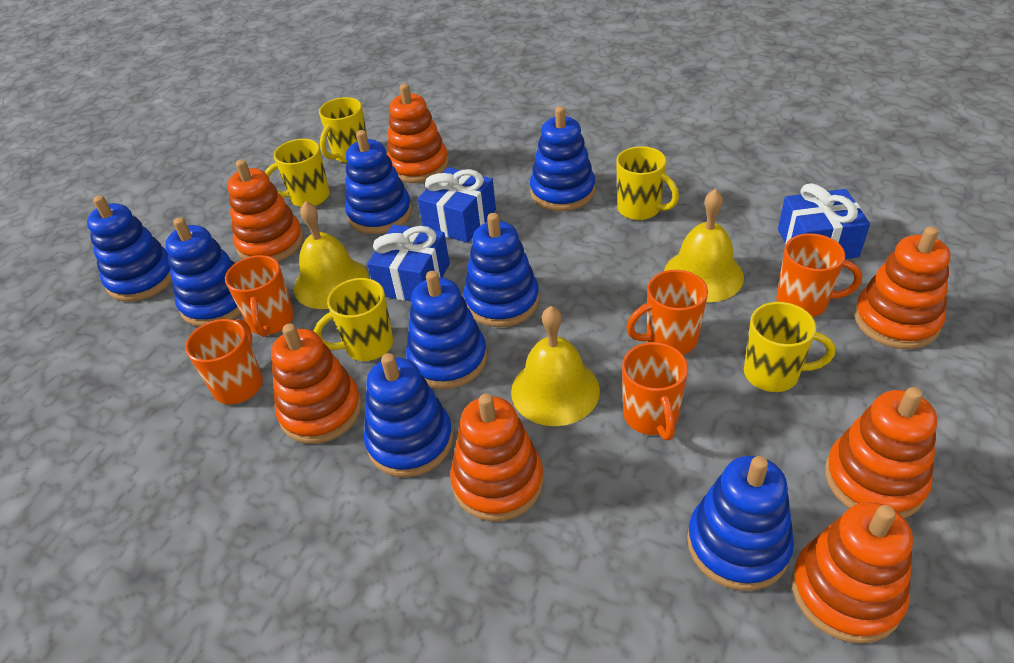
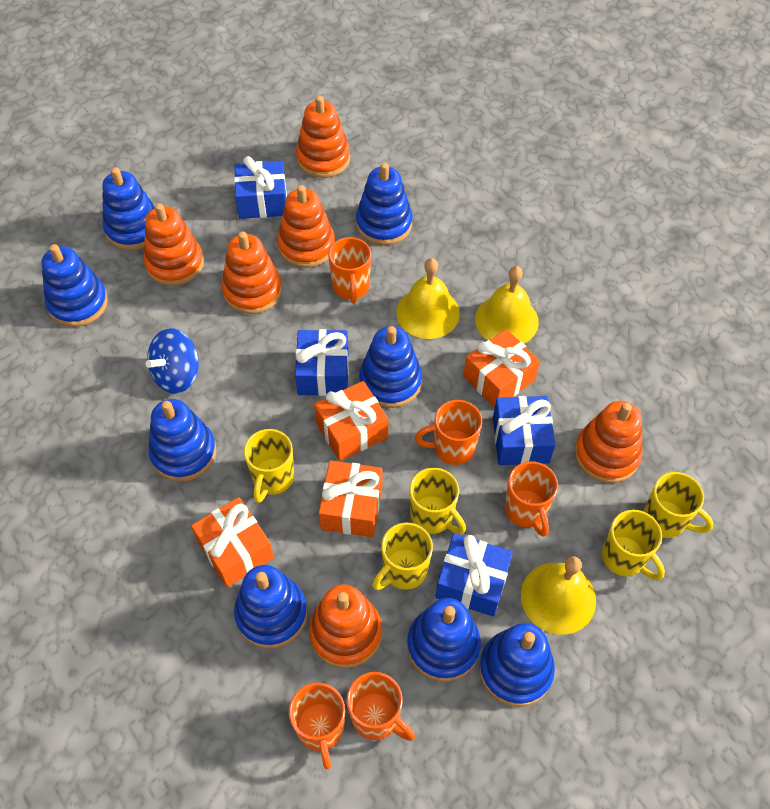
blue gift: [367,224,450,301] [418,167,496,243] [778,183,870,259] = 3 -> [234,156,287,219] [295,329,349,396] [435,533,513,617] [493,396,555,465] = 4
blue spinning top: none = 0 -> [146,328,198,394] = 1
orange gift: none = 0 -> [191,497,274,587] [314,381,389,461] [319,461,383,537] [463,329,540,408] = 4
orange stacking toy: [227,160,304,262] [271,324,362,444] [387,84,449,183] [450,394,544,521] [792,502,913,644] [825,387,937,518] [854,226,950,349] = 7 -> [144,203,204,286] [221,232,282,314] [277,185,335,268] [296,95,350,178] [309,585,382,668] [574,401,643,483] = 6

